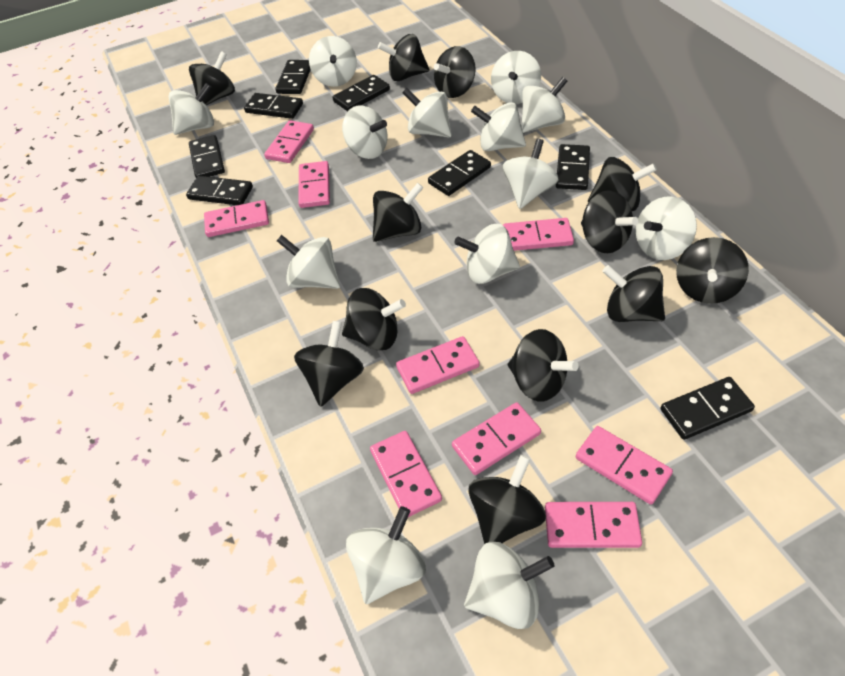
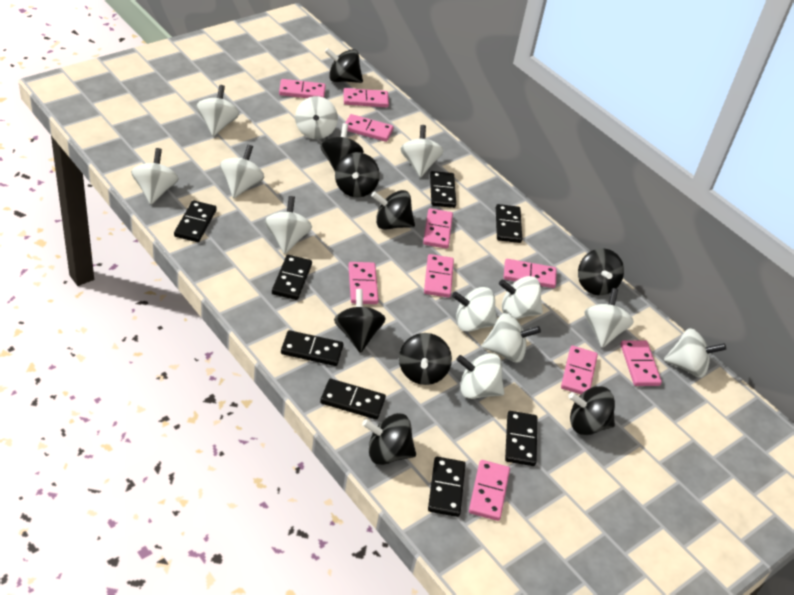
black spinning top: [189,51,235,105] [294,321,364,407] [342,288,406,350] [373,183,423,242] [378,34,429,81] [434,46,476,98] [469,455,546,544] [508,329,579,402] [581,190,638,253] [588,157,657,211] [602,265,665,322] [676,237,749,304] = 12 -> [320,123,364,171] [325,48,363,83] [334,289,386,353] [335,152,380,197] [362,413,416,465] [371,190,415,230] [399,333,452,385] [568,386,615,435] [578,248,624,295] = 9
pink domino: [204,200,269,237] [264,120,314,163] [298,161,330,208] [370,431,442,517] [396,336,480,394] [452,402,541,475] [503,218,574,251] [545,502,642,548] [576,426,673,505] = 9 -> [279,79,326,98] [343,88,389,108] [345,114,394,142] [348,262,379,304] [423,208,453,249] [424,254,454,298] [469,460,510,521] [504,259,557,288] [561,346,598,394] [621,340,662,386] = 10
white spinning top: [169,83,214,135] [277,235,340,289] [309,36,357,87] [342,105,387,159] [346,506,426,604] [402,88,452,137] [454,224,520,284] [464,542,554,629] [471,102,526,151] [491,51,541,104] [502,139,558,209] [521,77,567,133] [636,197,697,260] = 13 -> [131,148,178,204] [196,85,239,136] [220,144,264,198] [265,196,312,254] [295,96,338,139] [400,125,443,177] [452,287,497,332] [456,353,505,399] [482,313,541,363] [499,276,543,319] [584,288,634,348] [664,328,726,378] = 12

